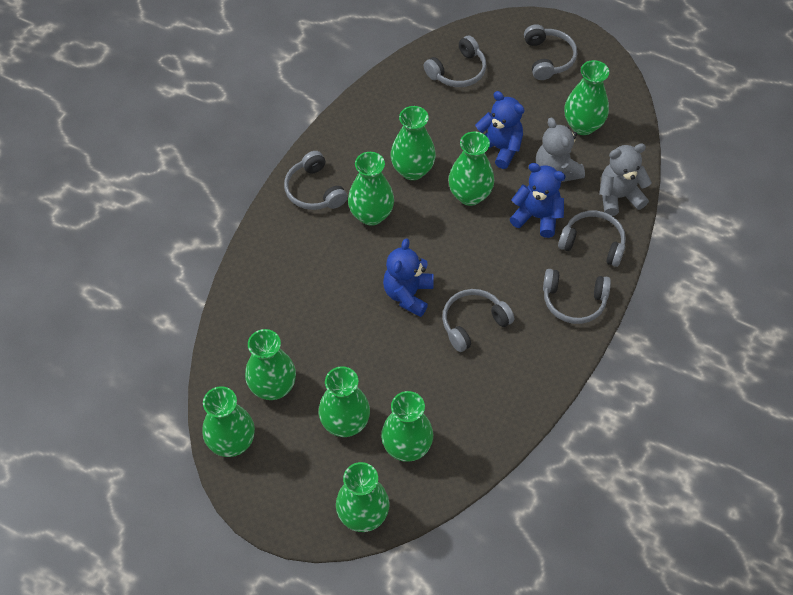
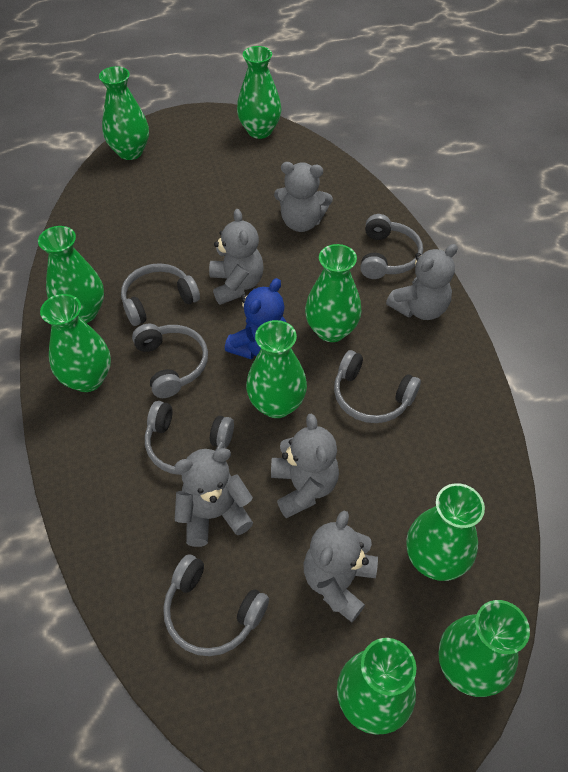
blue teddy bear: [383,238,434,317] [475,91,524,169] [510,163,566,238] = 3 -> [225,278,286,360] = 1
grey teddy bear: [536,117,585,182] [599,143,652,216] = 2 -> [174,448,253,547] [209,209,264,305] [271,414,339,518] [274,162,333,232] [304,511,378,622] [386,244,458,320] = 6

